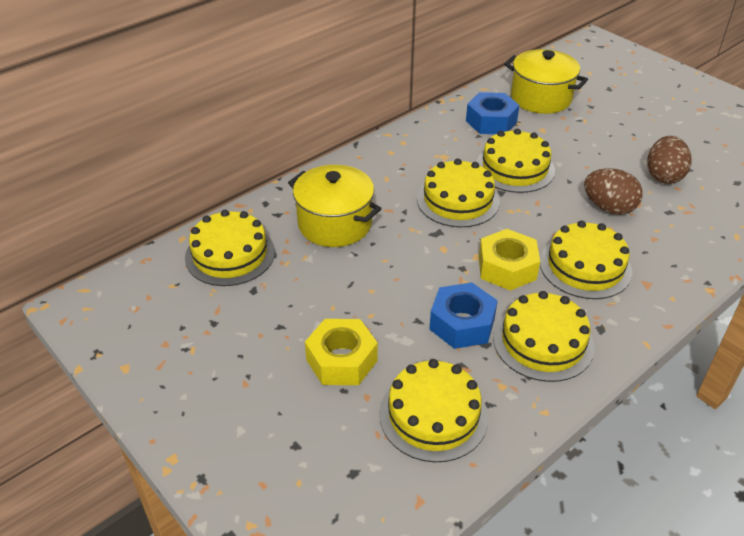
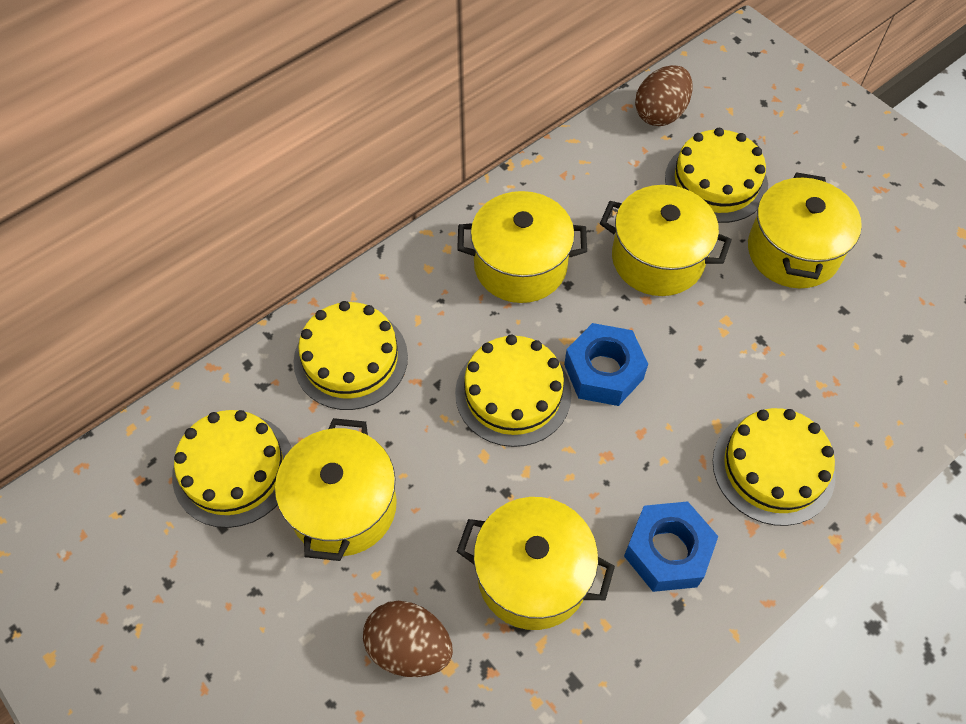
yellow cake: [185,210,275,286] [379,359,488,462] [417,159,500,227] [476,129,555,193] [493,291,594,382] [540,220,632,299] = 6 -> [172,410,292,528] [294,301,408,410] [455,335,572,447] [665,128,768,223] [713,408,836,526] = 5
yellow nut: [305,319,378,385] [479,229,540,291] = 2 -> none = 0
yellow pot: [288,165,382,247] [504,49,588,114] = 2 -> [275,418,397,561] [457,191,587,303] [457,497,615,630] [600,185,732,296] [748,172,862,288] = 5

